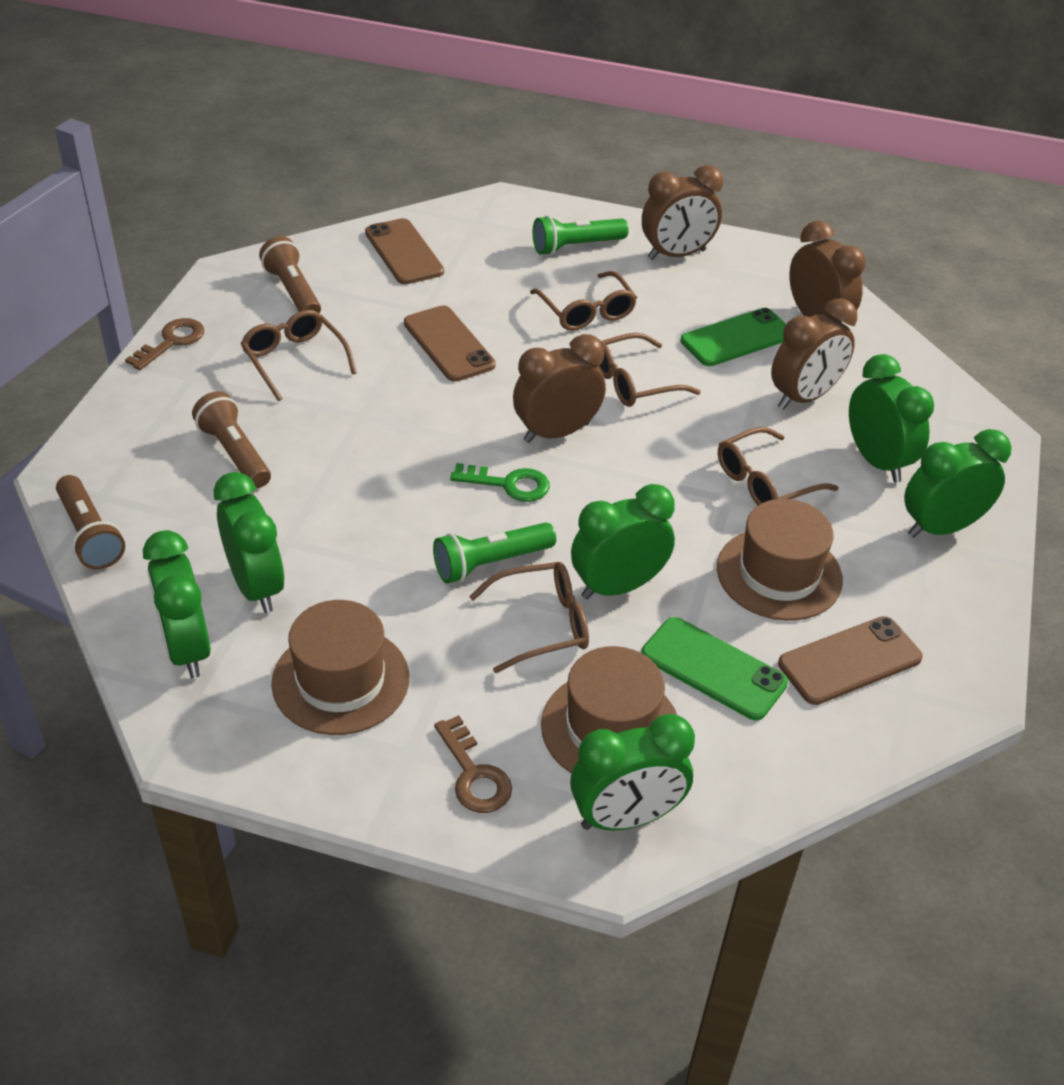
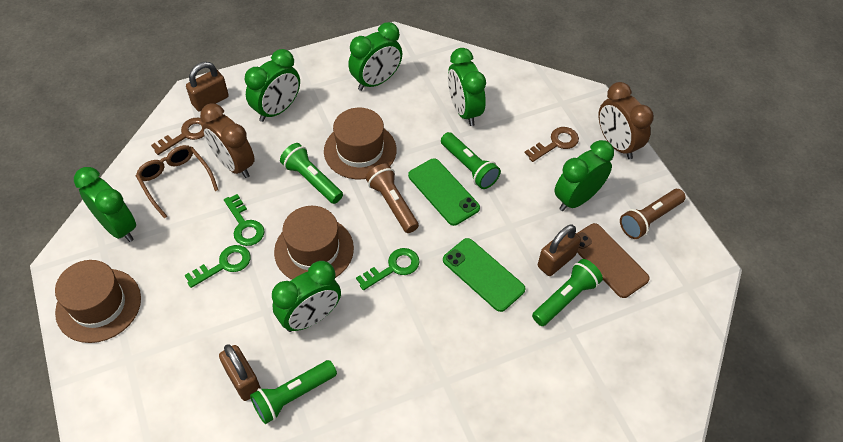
brown clock: [513,334,606,443] [642,165,723,260] [771,298,857,410] [789,221,866,322] = 4 -> [200,103,255,178] [599,82,654,159] = 2
brown flashlight: [56,475,125,569] [192,391,271,488] [259,236,321,314] = 3 -> [366,163,419,233] [620,189,686,239] = 2
brown glasses: [241,310,357,401] [469,562,589,673] [530,271,637,331] [597,333,701,407] [718,427,838,505] = 5 -> [136,145,218,219] = 1
brown padlock: none = 0 -> [186,62,229,112] [219,344,261,401] [538,224,581,276] = 3
brown phone: [365,218,444,284] [404,305,496,382] [778,616,923,705] = 3 -> [576,223,650,298] = 1
green flashlight: [433,522,556,583] [533,215,629,255] = 2 -> [250,360,337,424] [280,143,343,204] [441,132,501,189] [532,259,603,326] = 4
green key: [450,463,550,502] = 1 -> [184,245,251,288] [224,194,265,246] [356,248,420,290] = 3

